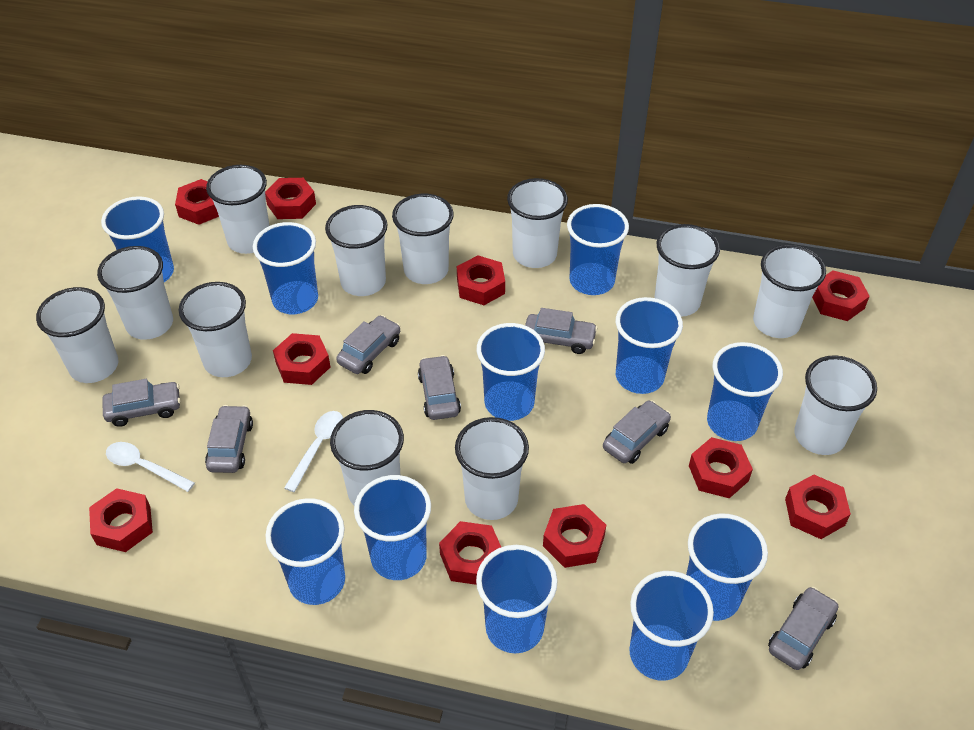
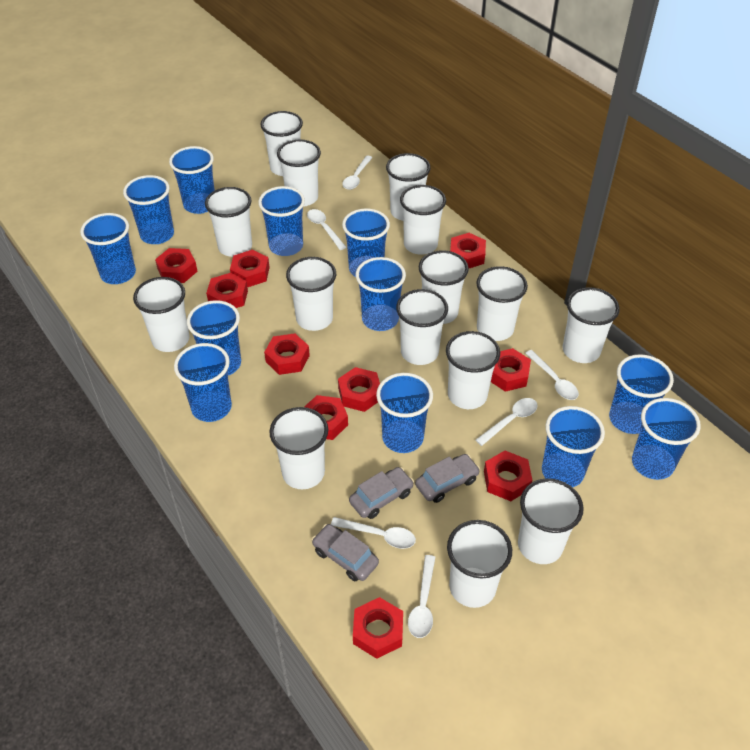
blue cup: [101,196,174,282] [253,222,318,314] [265,498,345,605] [354,475,431,580] [476,545,558,653] [477,323,545,421] [567,204,629,295] [616,297,683,394] [629,571,714,681] [686,513,768,621] [707,342,783,441] = 11 -> [80,213,136,284] [123,175,174,244] [169,146,215,214] [174,343,232,422] [187,300,241,375] [258,186,305,256] [342,208,390,277] [356,257,406,331] [376,373,433,453] [542,406,605,487] [609,354,674,434] [632,398,701,480] = 12
grey car: [102,379,181,427] [205,405,253,473] [336,315,400,374] [418,355,461,420] [525,308,598,354] [603,400,671,464] [768,587,838,670] = 7 -> [312,524,379,581] [349,467,414,519] [415,454,480,503] = 3
white cup: [36,287,118,383] [97,246,173,340] [179,282,252,377] [206,165,270,254] [325,205,388,296] [330,410,404,505] [392,194,454,284] [455,417,529,520] [507,178,568,268] [655,224,720,317] [753,245,826,338] [794,355,877,455] = 12 -> [133,277,190,352] [205,187,252,257] [260,111,303,176] [269,407,328,489] [277,140,321,207] [286,257,336,331] [386,153,431,221] [396,289,448,365] [400,185,446,255] [419,250,469,324] [446,331,500,409] [447,520,512,608] [476,266,528,341] [518,479,584,564] [562,287,620,363] = 15
white spoon: [106,442,195,492] [284,411,343,492] = 2 -> [307,209,346,250] [331,517,416,549] [342,155,373,190] [408,555,435,638] [476,398,538,446] [525,350,579,400] = 6

